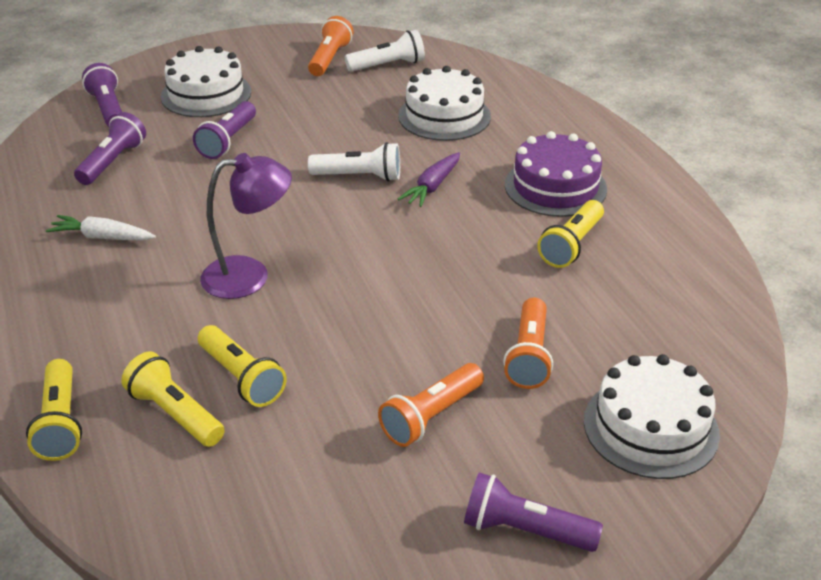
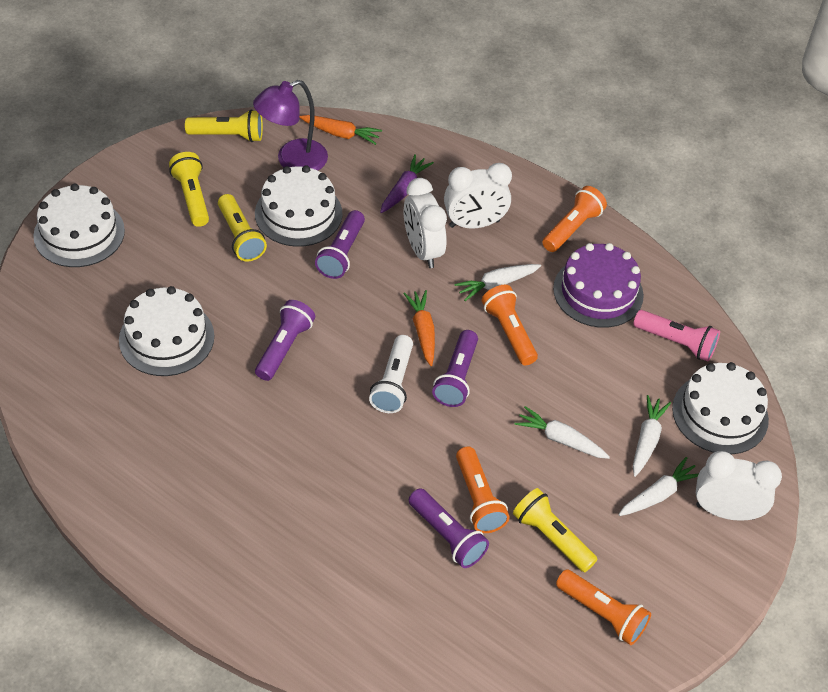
orange carrot: none = 0 -> [299,115,382,145] [403,290,435,366] = 2
orange flashlight: [308,16,353,76] [378,363,484,447] [503,297,553,389] = 3 -> [456,446,510,533] [482,285,538,366] [542,186,607,252] [556,569,651,645] = 4
pink flashlight: none = 0 -> [633,310,720,361] = 1
white cake: [161,46,251,117] [398,66,491,141] [584,354,720,479] = 3 -> [33,184,125,267] [119,286,214,376] [255,166,343,247] [672,362,769,455] = 4
white carrot: [46,215,156,240] = 1 -> [454,264,541,301] [514,406,610,459] [619,457,698,516] [633,395,671,477] = 4
white clock: none = 0 -> [404,178,447,268] [444,163,512,229] [696,451,782,521] = 3
white flashlight: [308,142,400,182] [345,30,425,72] = 2 -> [369,335,413,413] = 1

